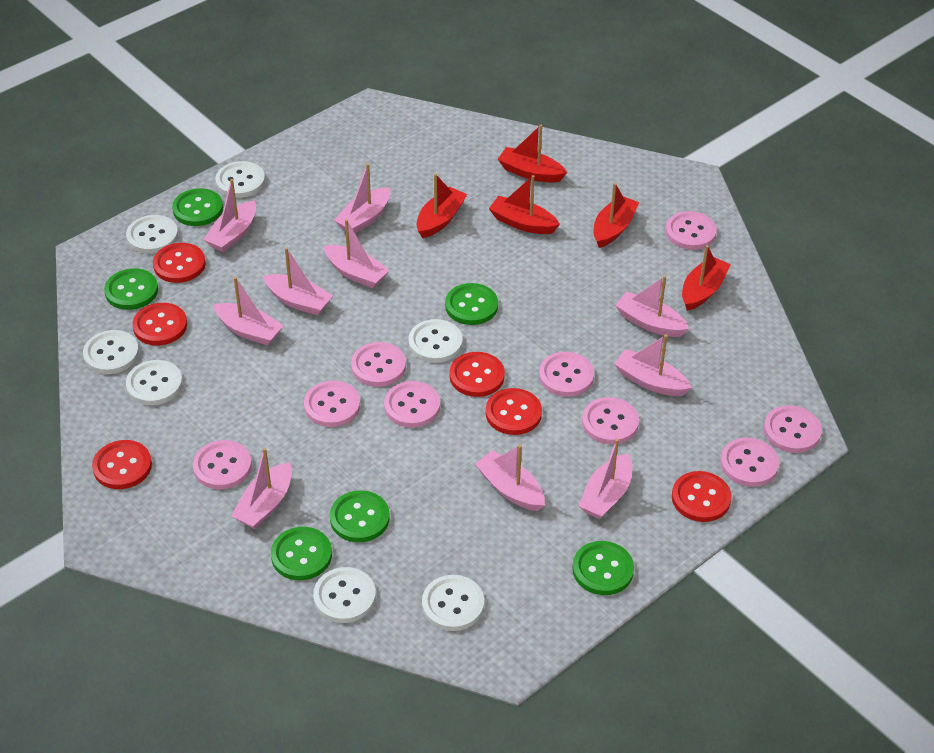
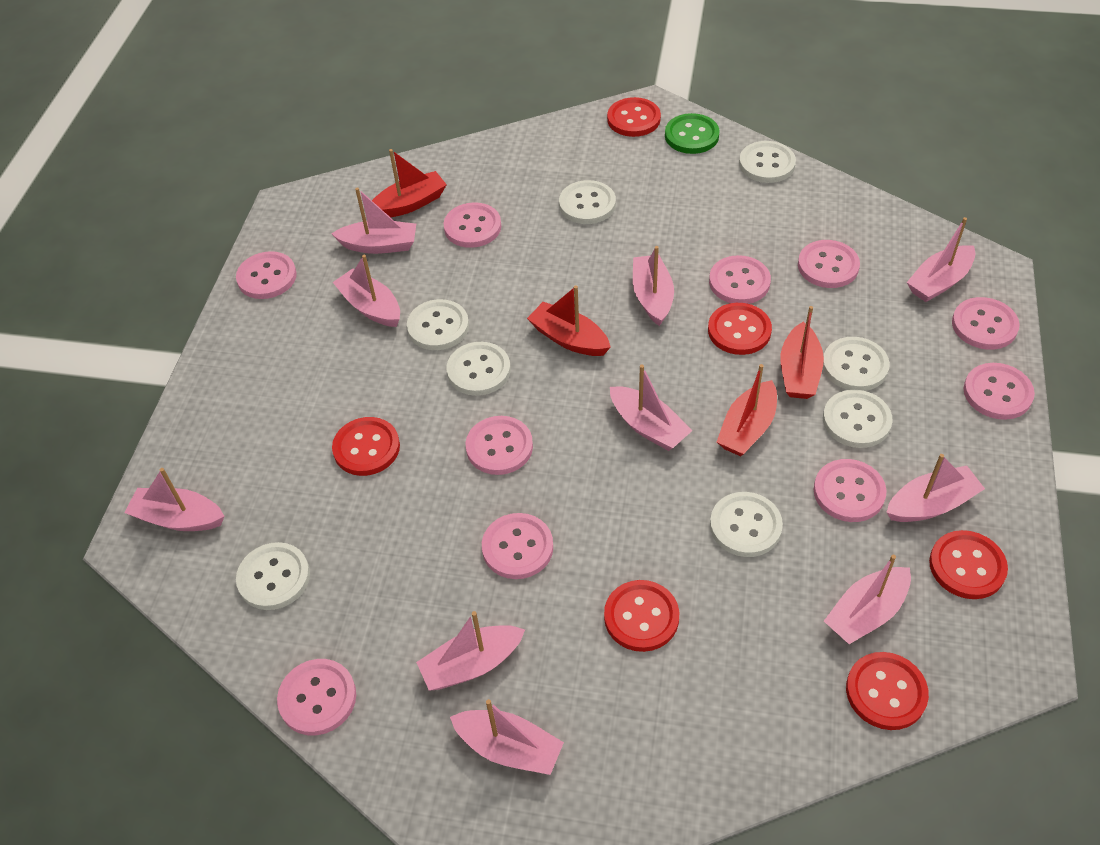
green button: [104,268,158,310] [172,188,223,226] [271,527,332,580] [330,490,390,542] [445,283,498,325] [572,541,634,595] = 6 -> [665,113,720,154] = 1
pink button: [193,440,252,489] [304,380,360,427] [351,342,406,387] [384,381,440,428] [539,352,594,397] [582,397,639,444] [665,211,717,250] [720,437,779,487] [764,405,822,453] = 9 -> [236,251,297,299] [277,659,356,736] [444,202,501,248] [465,416,533,475] [482,513,553,579] [709,255,771,304] [798,240,860,288] [814,459,887,522] [952,297,1020,350] [964,363,1035,420] = 10
red boat: [417,174,467,238] [489,175,560,234] [498,124,567,183] [593,183,639,248] [682,245,731,311] = 5 -> [372,149,447,217] [527,285,611,356] [717,364,777,456] [780,306,824,399] = 4
white button: [83,330,139,374] [126,215,178,254] [126,360,183,405] [215,161,265,198] [313,567,376,623] [408,319,463,363] [422,575,484,631] = 7 -> [236,542,310,610] [407,299,469,350] [447,342,511,396] [559,180,616,224] [710,492,783,557] [739,141,796,183] [823,337,890,391] [823,390,892,448] = 8

